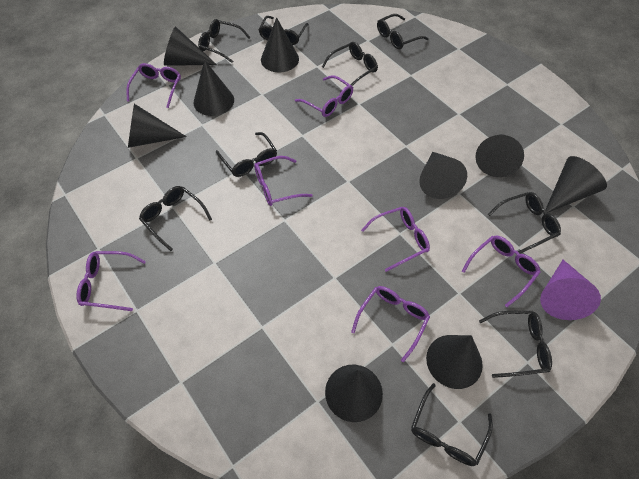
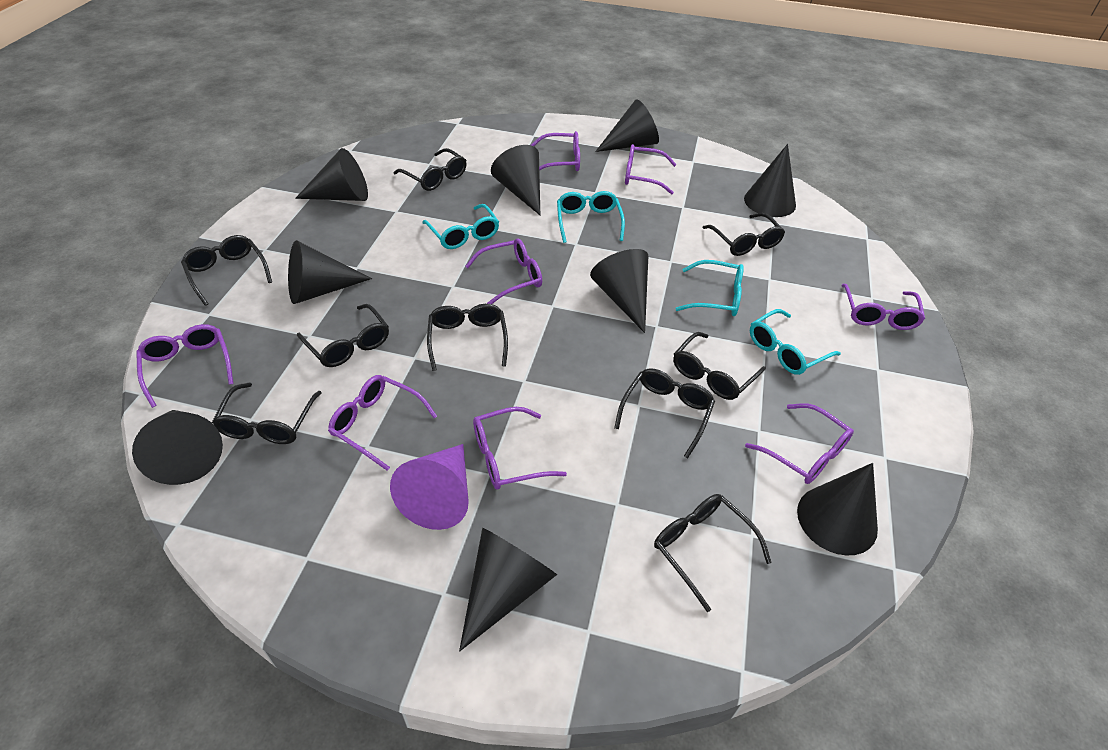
purple glasses: [76,251,146,311] [126,63,181,108] [254,156,313,206] [295,75,353,117] [351,286,430,362] [361,207,430,272] [462,235,541,307] = 7 -> [136,324,234,408] [328,375,437,471] [465,238,542,304] [473,407,567,490] [531,131,580,171] [625,144,677,195] [745,403,854,484] [841,284,925,330] = 8
turquoise glasses: none = 0 -> [422,204,499,249] [557,191,625,243] [676,260,744,316] [750,309,841,375] = 4

